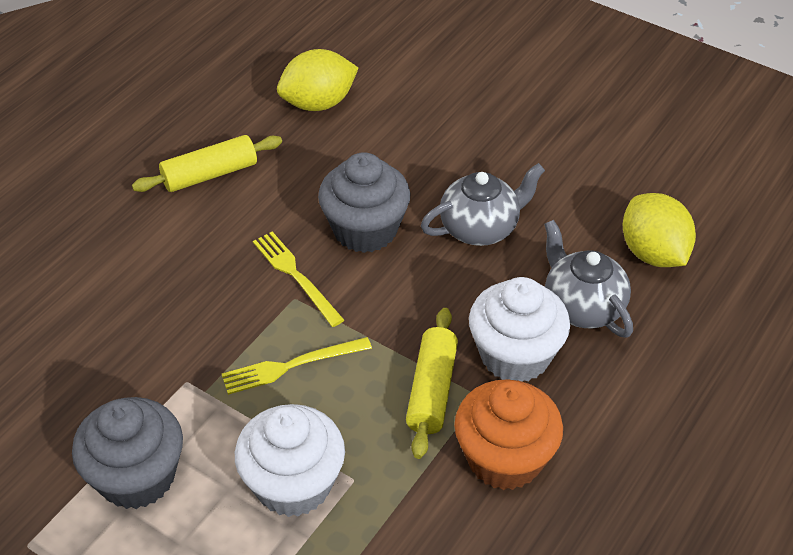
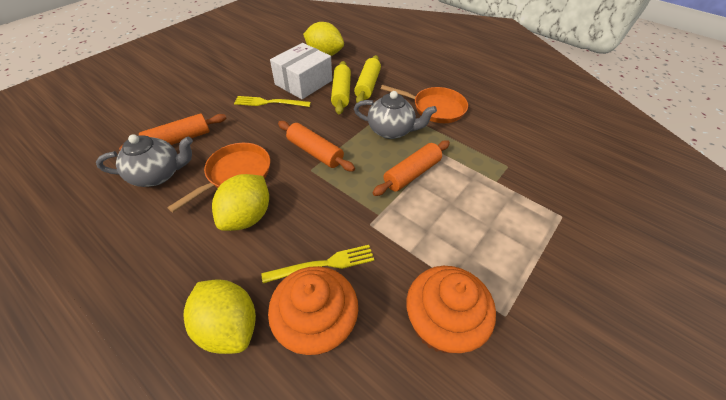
grey cupcake: [72,397,183,509] [318,152,410,253] = 2 -> none = 0
orange cupcake: [454,379,563,490] = 1 -> [268,266,358,355] [406,266,496,353] = 2
orange pan: none = 0 -> [167,143,270,212] [381,85,468,123] = 2
orange rolling pin: none = 0 -> [119,114,226,150] [278,121,355,172] [372,140,450,196] = 3
white box: none = 0 -> [270,43,332,99] = 1
white cupcake: [235,404,345,517] [469,277,570,381] = 2 -> none = 0
yellow lemon: [277,49,358,111] [623,193,696,267] = 2 -> [183,279,256,354] [212,174,269,231] [303,22,344,56] = 3

